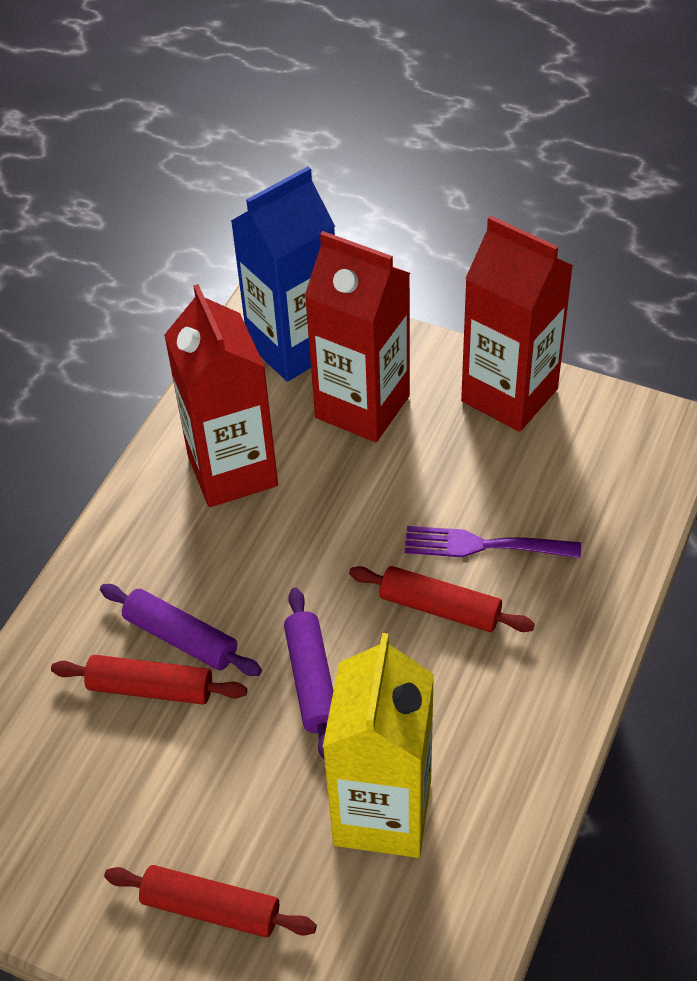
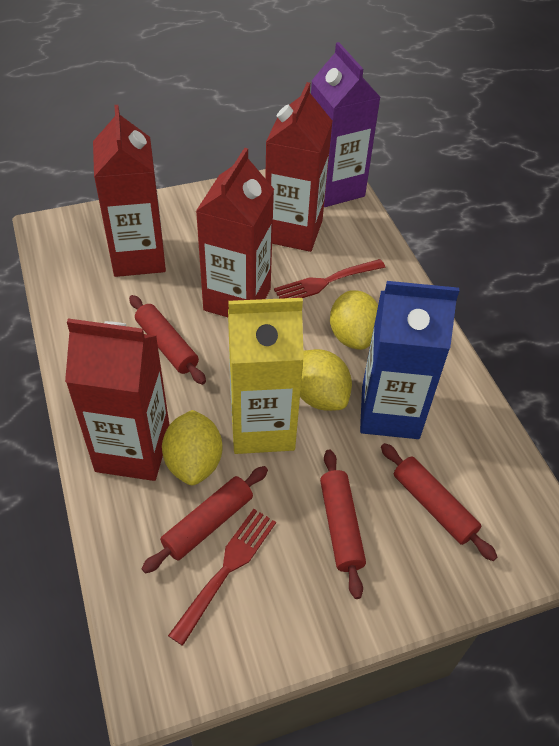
purple carton: none = 0 -> [311,42,381,207] = 1
purple fork: [405,526,581,558] = 1 -> none = 0
purple rolling pin: [100,584,262,676] [284,588,333,760] = 2 -> none = 0
red carton: [164,284,278,507] [305,231,410,442] [461,215,573,432] = 3 -> [65,318,169,481] [93,105,166,277] [196,148,274,317] [265,82,333,252] = 4
red fork: none = 0 -> [168,509,276,646] [274,259,385,299] = 2
red rolling pin: [51,655,247,705] [104,865,317,938] [349,566,535,632] = 3 -> [129,295,206,385] [141,466,268,574] [320,450,366,599] [381,443,497,561] = 4
yellow lemon: none = 0 -> [162,410,223,485] [300,349,352,411] [330,290,378,350] = 3

